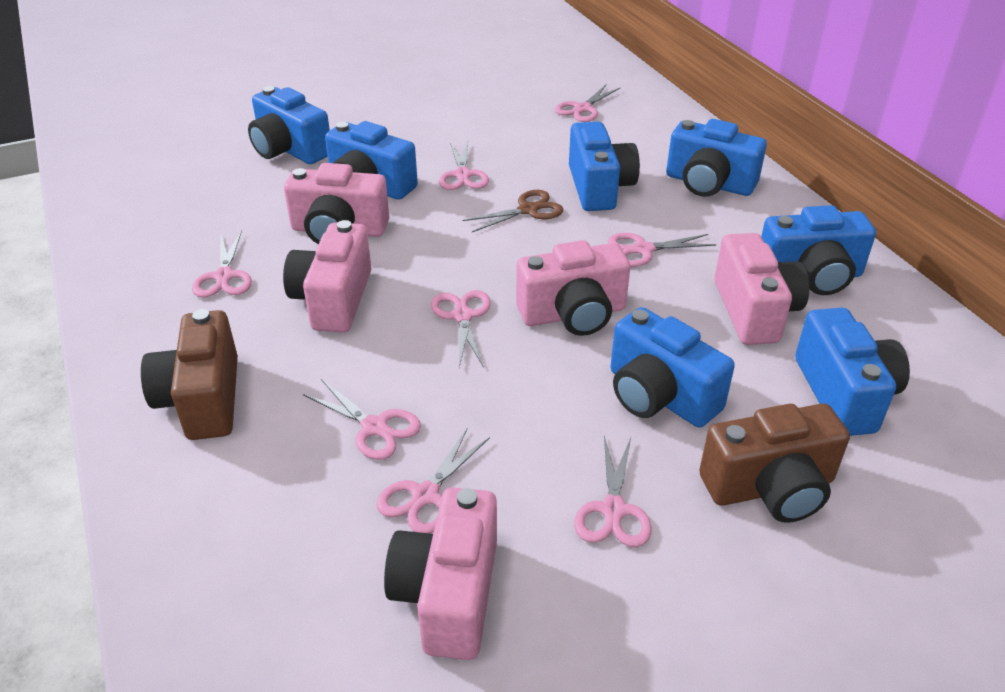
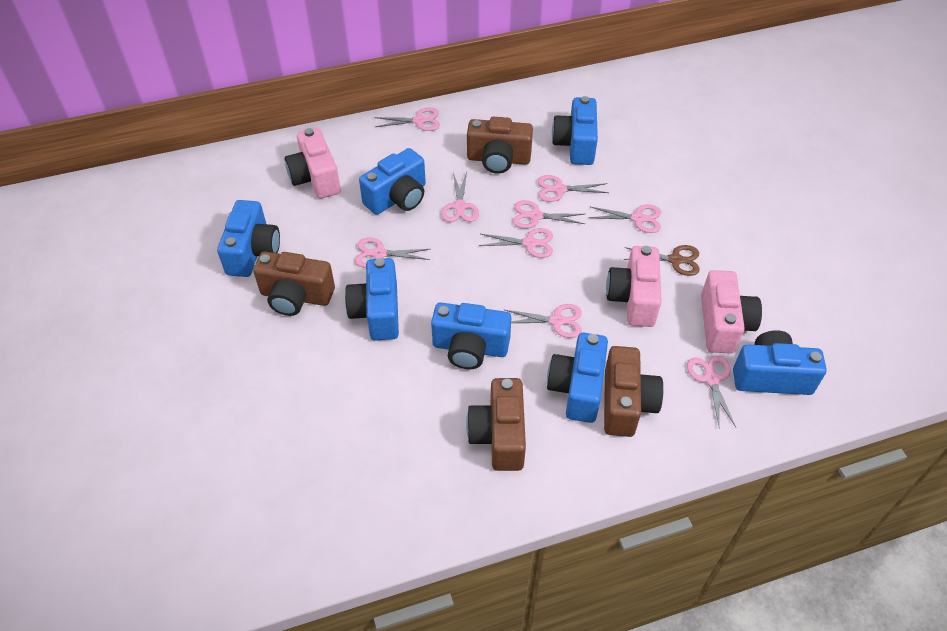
brown camera: [141,309,238,440] [699,403,850,523] = 2 -> [253,252,335,316] [466,378,526,471] [467,117,533,174] [604,346,663,437] = 4
pink camera: [283,220,371,332] [284,163,389,244] [384,487,497,660] [516,240,630,336] [715,233,809,345] = 5 -> [285,128,341,199] [606,246,662,327] [701,270,762,354] = 3
pink scissors: [192,230,252,298] [303,379,421,460] [376,429,490,534] [431,290,491,367] [439,142,489,190] [555,85,621,122] [574,436,652,547] [608,233,716,267] = 8 -> [355,238,430,268] [374,107,440,131] [441,172,479,222] [479,228,553,258] [503,304,582,338] [513,200,585,229] [538,175,608,202] [588,204,661,233] [687,356,736,427] = 9

